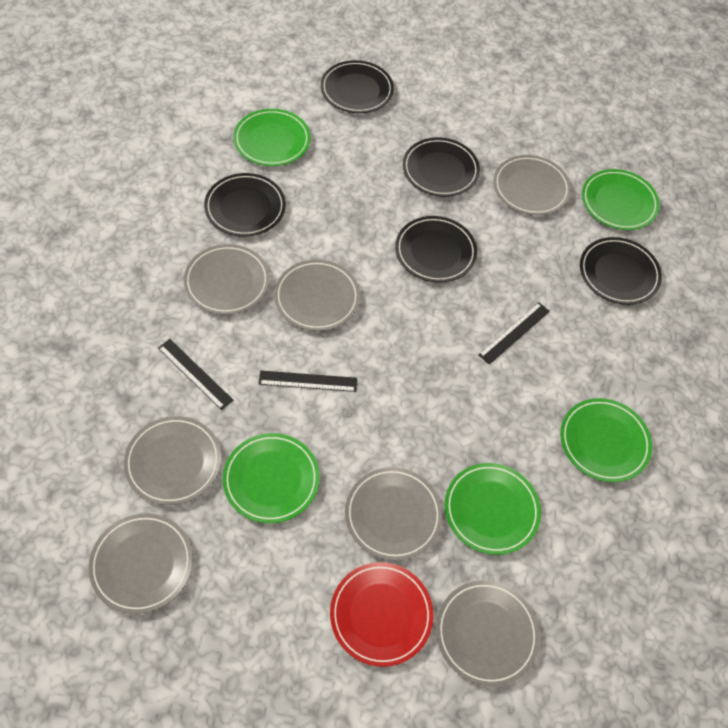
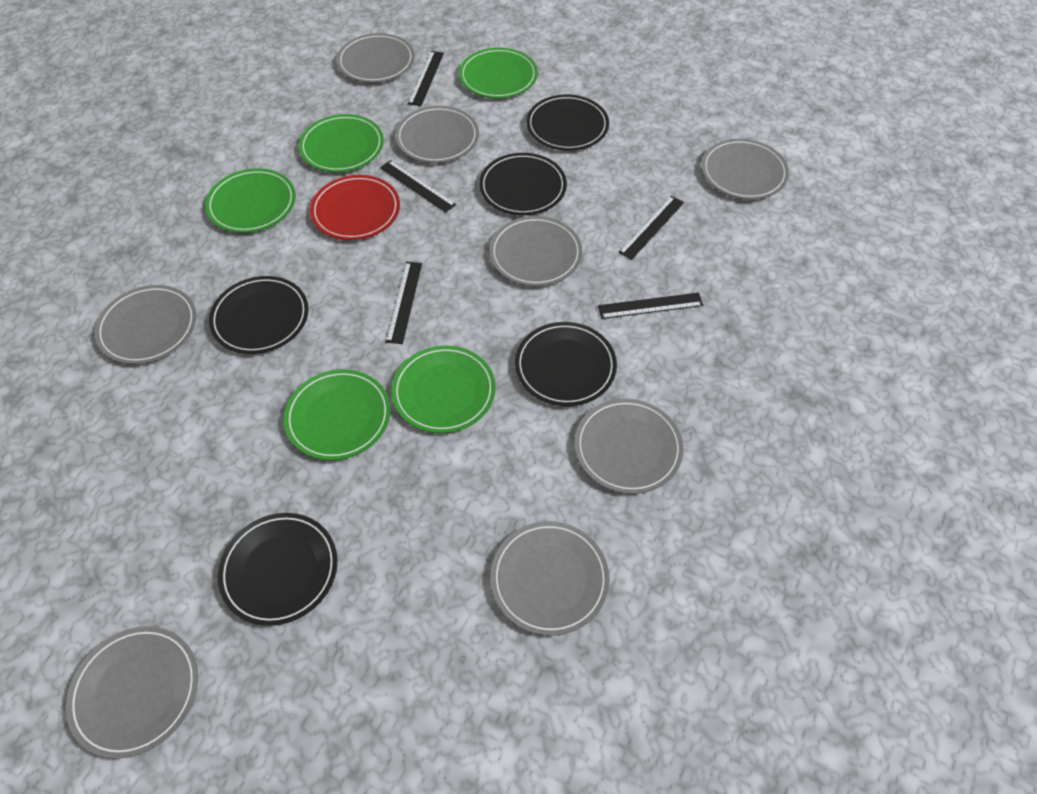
black ruler: [158,339,233,410] [259,370,357,392] [478,302,550,365] = 3 -> [380,160,457,213] [386,262,422,344] [408,51,444,106] [598,293,703,319] [618,196,684,260] = 5
grey plate: [88,514,193,614] [124,416,221,505] [184,244,270,315] [274,260,360,331] [345,467,443,561] [436,580,540,686] [493,155,571,215] = 7 -> [66,626,198,759] [95,285,197,364] [337,33,415,83] [395,106,479,163] [490,216,582,286] [491,521,609,636] [575,398,683,494] [701,139,789,200] = 8

